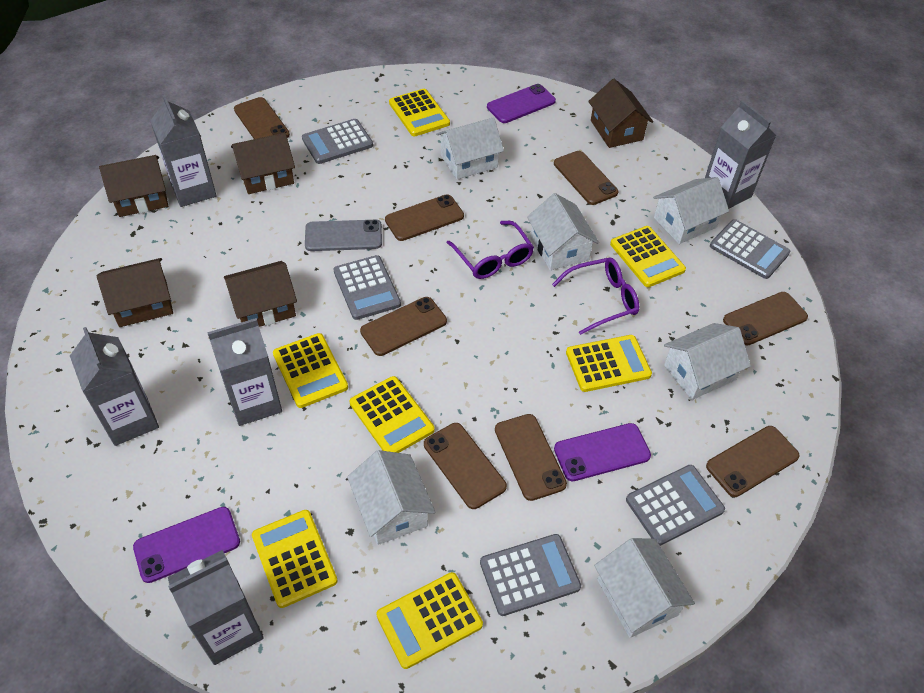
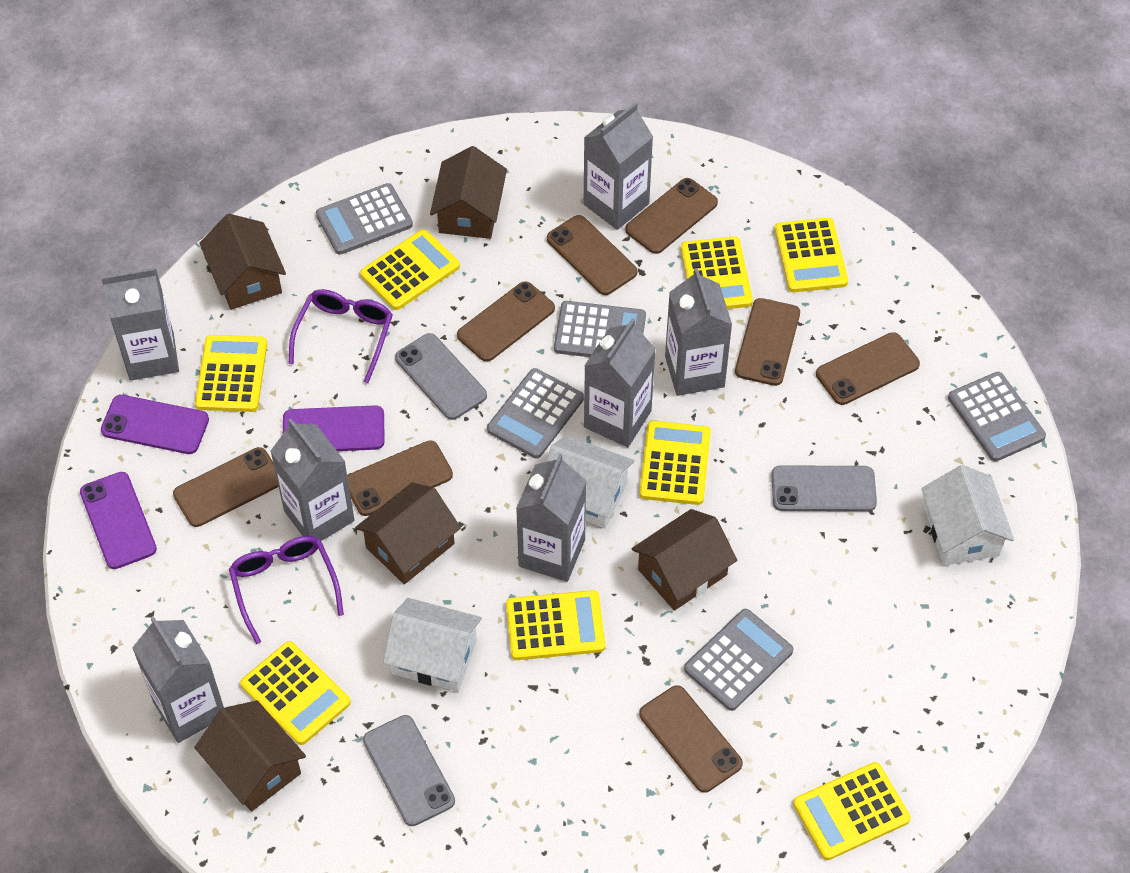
grey carton: [70,327,159,446] [150,95,217,207] [168,550,264,665] [207,318,282,426] [705,100,777,209] = 5 -> [101,268,179,381] [132,616,224,743] [270,419,355,541] [516,454,587,582] [584,102,653,230] [584,318,656,447] [665,268,732,396] = 7
grey phone: [305,220,382,251] = 1 -> [363,715,455,826] [395,333,487,420] [771,465,877,512] = 3
white house: [347,450,435,545] [436,117,504,180] [527,193,599,270] [594,538,695,638] [653,177,729,244] [664,323,751,400] = 6 -> [383,598,482,692] [546,435,634,528] [921,465,1014,566] = 3
yellow calculator: [252,510,338,608] [273,333,348,408] [350,376,434,453] [376,572,483,669] [389,89,450,136] [566,335,652,392] [610,226,686,287] = 7 -> [195,335,267,412] [240,641,351,745] [360,229,460,310] [506,590,605,660] [639,421,711,505] [681,236,753,309] [775,218,848,292] [793,762,911,860] = 8

